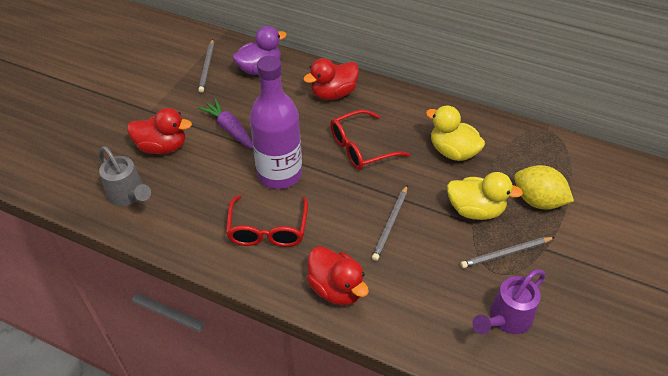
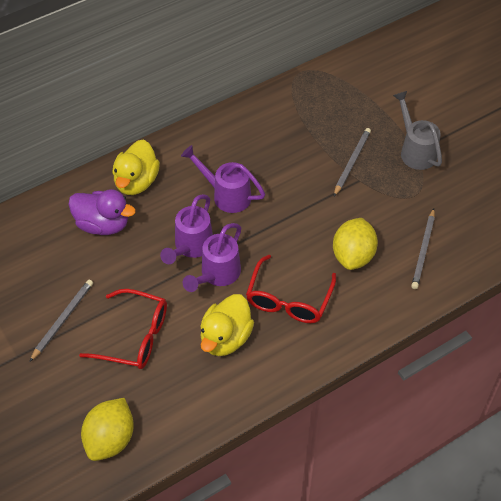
purple bottle: [250,56,302,189] = 1 -> none = 0
purple carrot: [198,98,253,149] = 1 -> none = 0
purple watering can: [472,270,546,335] = 1 -> [160,194,213,264] [181,145,265,213] [183,223,241,292] = 3
red duck: [127,108,192,154] [303,58,359,100] [306,246,369,306] = 3 -> none = 0
yellow lemon: [514,165,574,210] = 1 -> [81,398,134,461] [333,218,378,270] = 2

